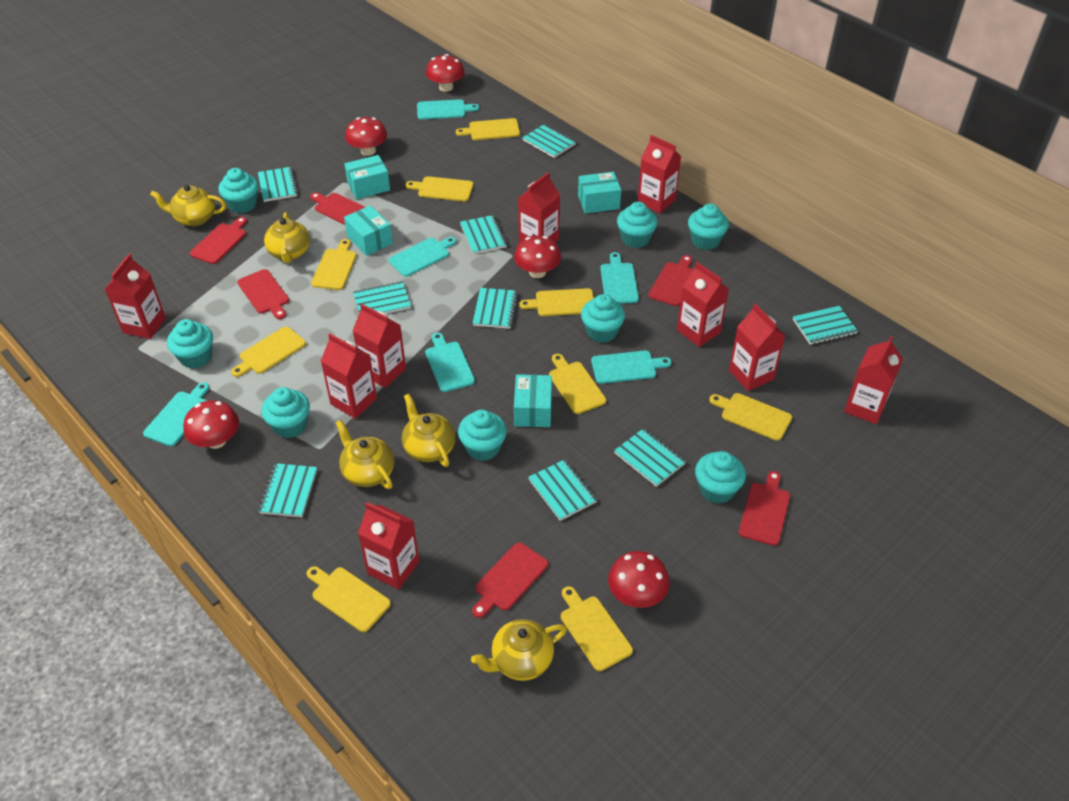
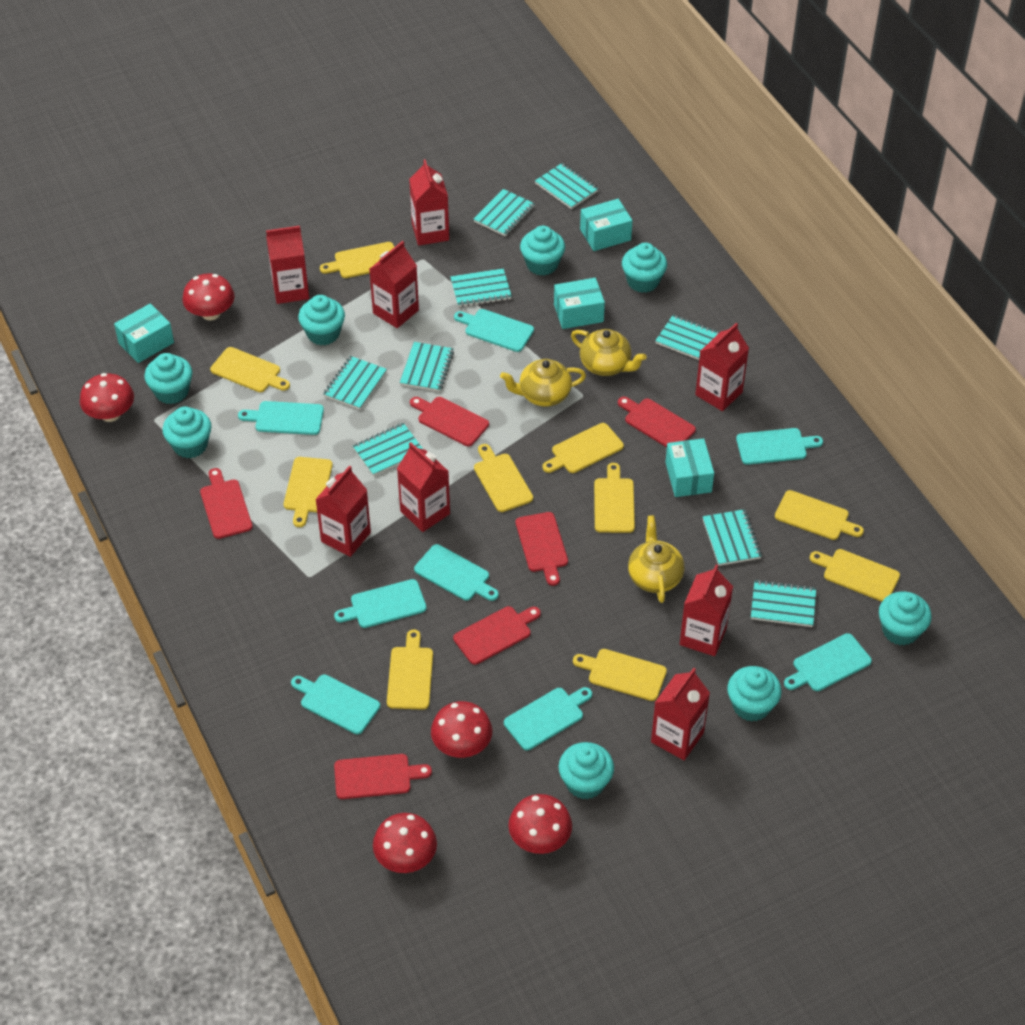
red carton: [104,254,166,339] [321,333,377,419] [352,303,406,388] [358,502,419,590] [518,172,560,242] [637,135,681,213] [677,262,729,347] [729,303,785,391] [844,336,903,424] = 9 -> [266,226,309,304] [315,466,371,557] [369,241,419,328] [397,442,450,532] [409,159,449,245] [651,668,710,760] [680,565,733,656] [695,323,749,411] = 8
turquoise cutting board: [143,382,209,446] [389,237,456,277] [417,99,479,119] [425,333,475,392] [591,351,672,384] [600,252,639,304] = 6 -> [238,401,324,435] [291,674,380,734] [334,579,427,628] [414,544,499,601] [454,309,534,352] [504,687,592,750] [736,428,823,465] [784,633,872,691] = 8
yellow cutting board: [231,326,306,377] [306,566,391,632] [311,239,357,290] [405,176,474,201] [456,118,520,140] [519,288,594,316] [549,354,606,414] [561,586,633,671] [709,393,792,441] = 9 -> [210,347,290,392] [284,457,333,527] [320,242,394,278] [387,629,433,709] [474,444,533,512] [543,423,624,473] [573,649,667,701] [594,463,635,533] [775,490,864,540] [810,549,900,602] = 10
yellow teapot: [150,185,226,226] [264,212,310,263] [336,420,394,489] [402,394,455,467] [471,619,567,681] = 5 -> [500,359,586,407] [571,329,647,376] [628,515,684,603] = 3

